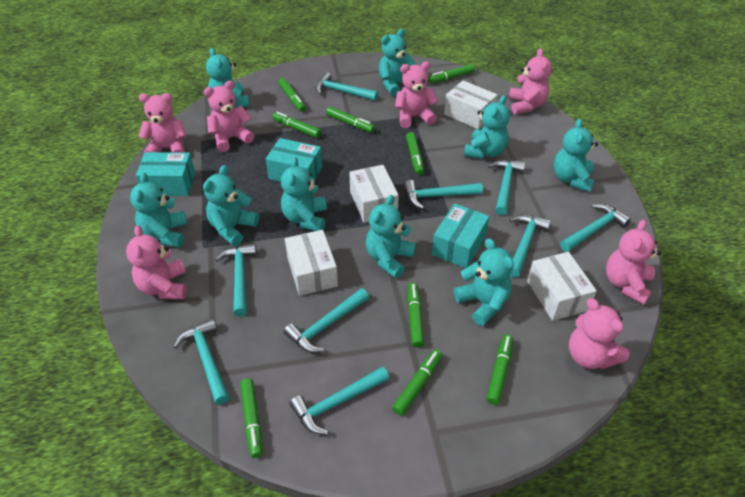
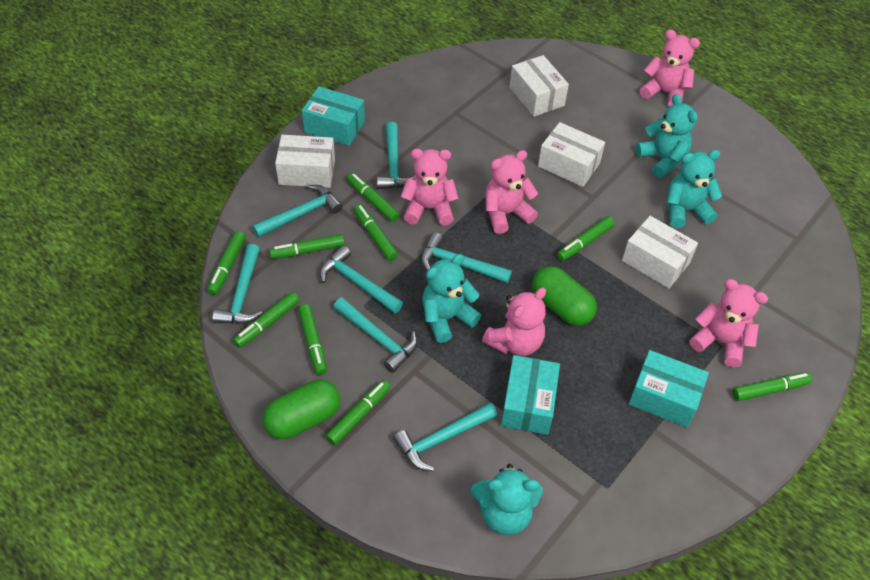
green capsule: none = 0 -> [263,379,340,439] [532,266,597,326] = 2
pink teddy bear: [126,225,187,299] [138,93,186,153] [204,81,254,152] [395,62,438,128] [509,48,552,114] [569,298,629,369] [606,219,661,305] = 7 -> [401,149,459,226] [482,288,546,356] [485,150,538,234] [640,29,700,107] [689,279,768,368] = 5
turquoise hammer: [173,318,229,405] [215,243,257,317] [284,288,369,353] [289,366,389,435] [315,72,378,101] [404,180,483,209] [488,160,525,215] [509,214,551,278] [560,204,631,252] = 9 -> [212,244,262,324] [252,185,343,238] [320,245,403,313] [333,297,417,373] [377,122,414,189] [393,402,497,471] [421,232,512,283] = 7
turquoise teddy bear: [130,173,187,248] [203,165,259,246] [206,48,249,108] [281,157,327,231] [366,195,416,278] [379,29,416,96] [454,238,514,326] [464,95,510,159] [553,118,598,192] = 9 -> [422,254,481,343] [471,464,543,535] [636,94,698,178] [667,150,722,228] = 4

